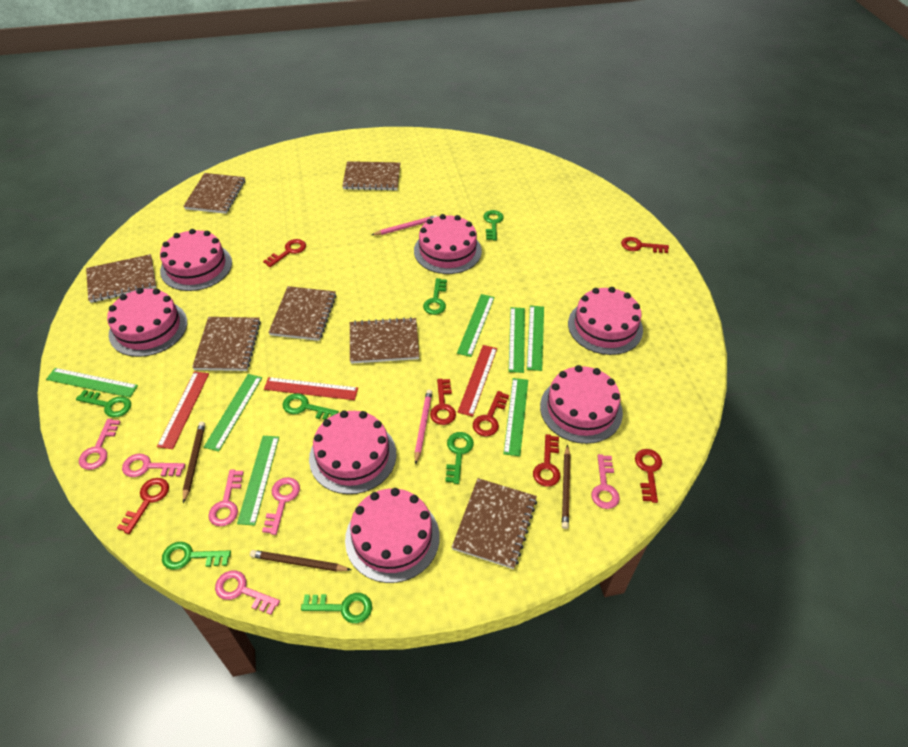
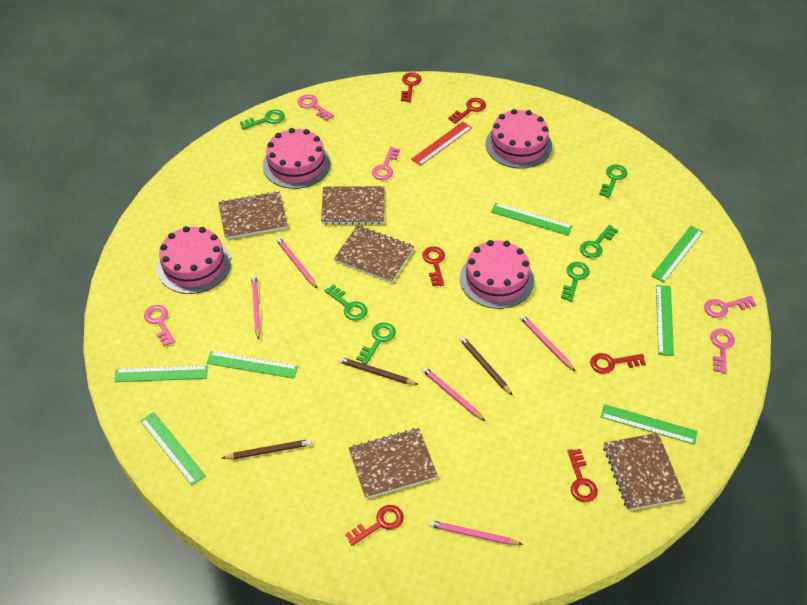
brown notebook: [86,254,156,303] [183,173,245,214] [192,317,261,371] [268,286,336,341] [342,161,400,191] [350,317,420,364] [452,478,537,569] = 7 -> [218,191,288,239] [321,186,385,225] [334,225,414,283] [349,428,438,499] [603,433,685,510] = 5
green key: [76,390,131,418] [162,542,231,570] [283,393,339,420] [301,593,372,623] [423,278,447,315] [445,432,474,484] [484,210,504,240] = 7 -> [240,109,285,130] [324,284,368,321] [356,323,396,365] [561,262,590,302] [580,225,618,258] [599,164,628,198] = 6
pink cake: [107,288,187,357] [160,229,232,291] [309,410,396,494] [345,488,440,583] [414,214,482,274] [540,365,623,444] [568,287,643,355] = 7 -> [157,226,231,294] [263,128,330,189] [460,240,534,309] [485,109,552,169] = 4
pink key: [79,419,120,470] [122,454,185,477] [208,470,244,526] [215,570,280,615] [262,477,300,535] [591,454,620,509] = 6 -> [144,305,175,346] [298,94,334,121] [372,147,400,180] [704,296,756,318] [710,329,735,374] = 5
pink pencil: [372,215,437,235] [414,390,432,465] = 2 -> [251,275,261,340] [276,237,318,289] [422,367,485,421] [428,520,523,545] [519,314,576,372] = 5
red key: [117,478,169,534] [263,239,306,267] [430,379,456,425] [473,391,509,436] [533,434,560,487] [621,237,669,253] [635,449,662,503] = 7 -> [345,505,404,546] [401,72,422,102] [422,246,445,286] [448,98,486,124] [567,449,598,502] [590,353,646,374] = 6
red ruler: [157,371,209,449] [264,377,358,400] [457,345,497,417] = 3 -> [411,122,472,166] = 1

